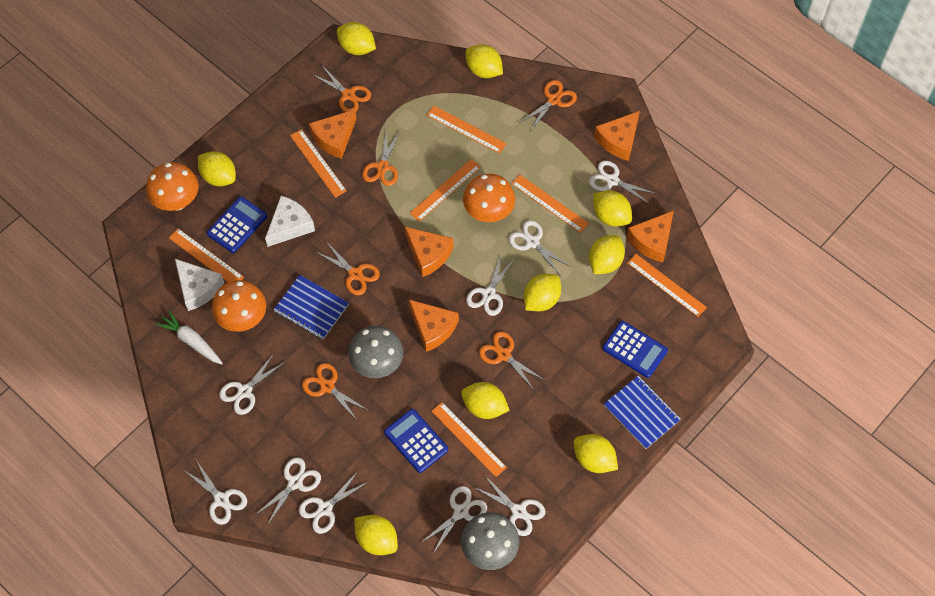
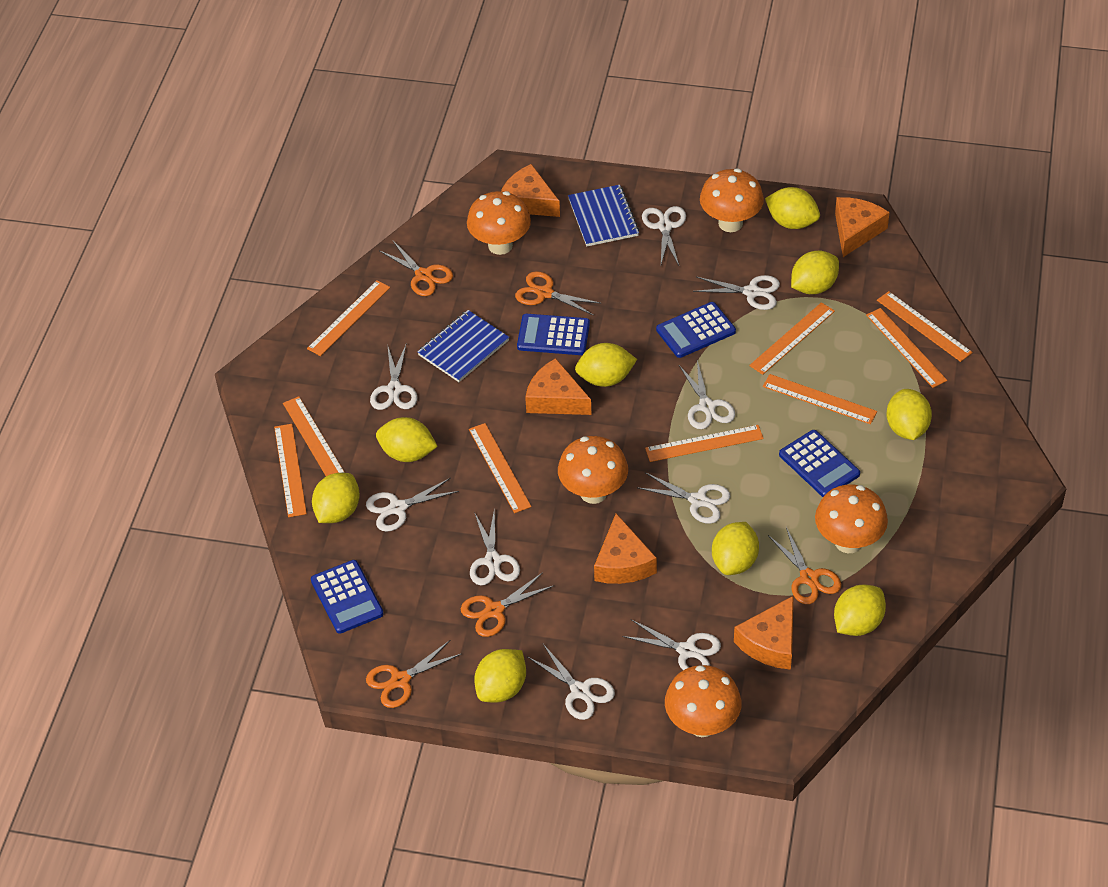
blue calculator: [207,196,267,253] [384,409,448,473] [602,321,668,378] = 3 -> [311,560,384,634] [517,314,590,355] [656,302,736,358] [779,430,860,497] = 4
grey mushroom: [348,326,404,378] [461,512,519,570] = 2 -> none = 0
orange mushroom: [146,162,199,211] [212,280,266,332] [463,174,515,222] = 3 -> [467,191,531,255] [558,436,628,504] [665,665,742,737] [700,169,764,232] [815,484,888,553] = 5
orange ruler: [169,228,244,282] [290,129,347,198] [410,159,481,222] [427,105,507,154] [431,402,507,477] [511,175,589,233] [627,254,707,317] = 7 -> [274,424,307,517] [283,396,345,476] [307,280,390,356] [469,423,531,513] [645,425,764,462] [749,302,835,375] [763,374,877,424] [866,308,947,388] [877,291,973,362] = 9
orange scissors: [302,363,369,420] [312,67,371,112] [316,243,380,295] [362,128,401,186] [479,332,544,390] [519,80,577,131] = 6 -> [366,640,461,708] [380,241,453,296] [461,572,553,637] [515,271,602,316] [768,527,842,604] = 5
white carrot: [155,310,223,364] = 1 -> none = 0
white cheese: [175,259,224,311] [265,196,315,247] = 2 -> none = 0

